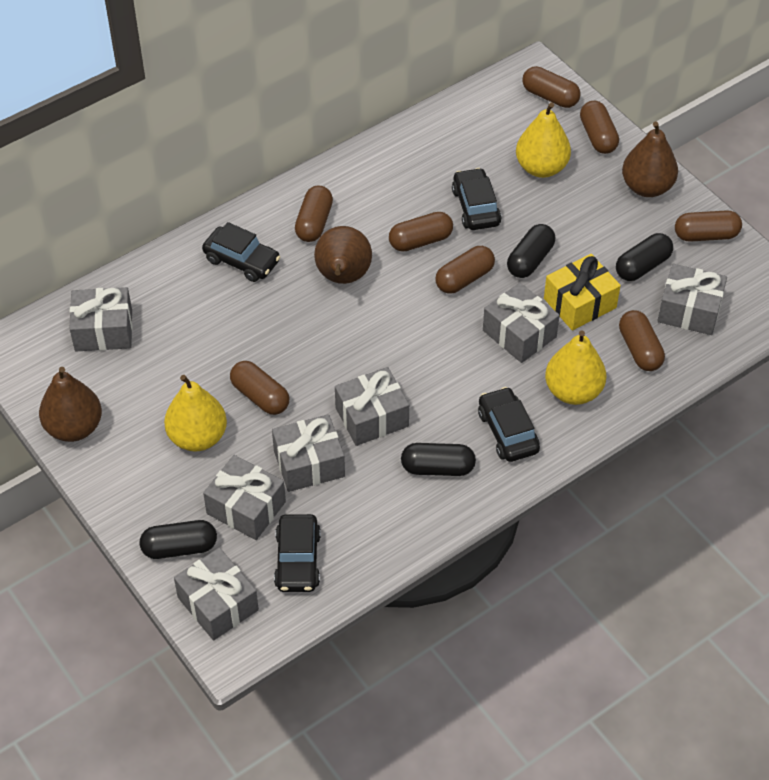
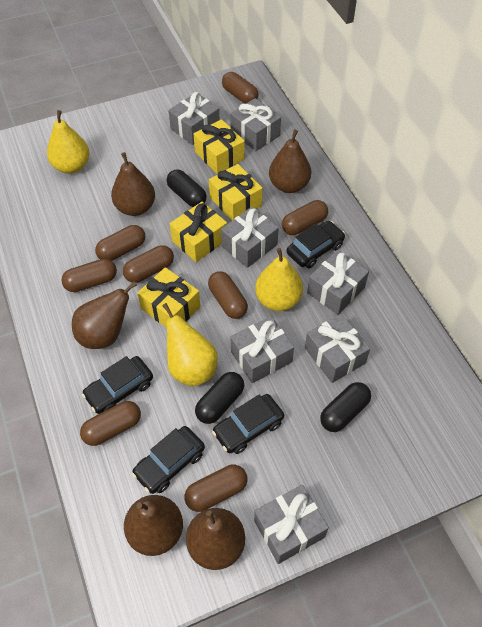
black capsule: [140,520,217,559] [401,443,476,476] [507,224,555,278] [616,233,673,281] = 4 -> [167,169,207,207] [195,372,244,424] [320,382,371,432] = 3
brown pear: [39,367,102,442] [314,226,372,284] [622,121,678,197] = 3 -> [72,281,137,349] [111,152,155,216] [124,495,183,556] [186,508,245,570] [269,129,311,193] = 5
yellow gift: [544,254,621,330] = 1 -> [137,267,201,328] [170,202,227,262] [194,119,245,174] [209,164,262,221] = 4

